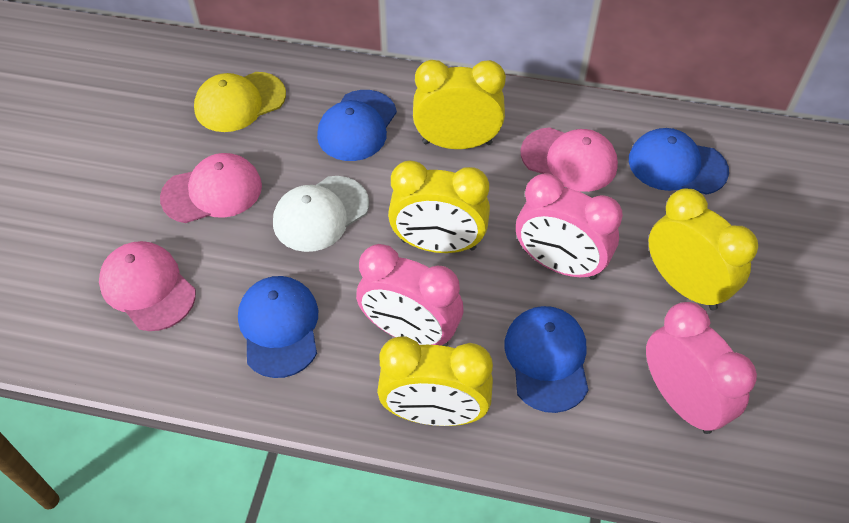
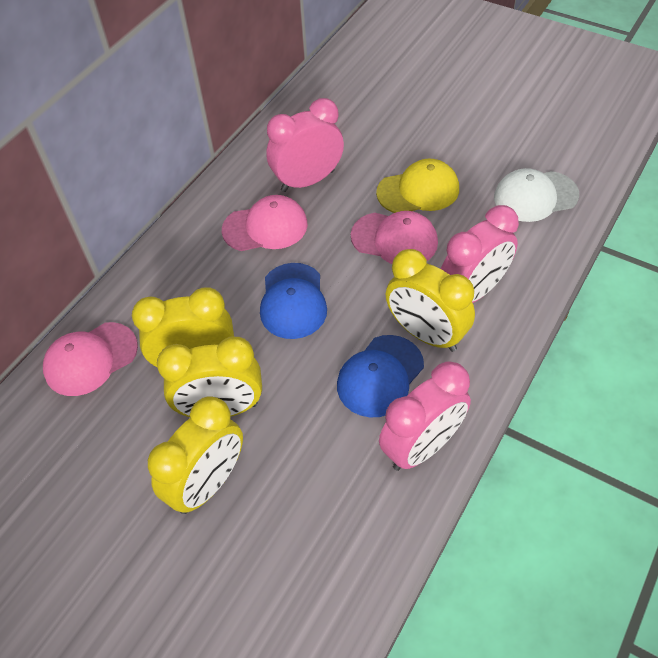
blue cap: [238,276,318,378] [317,90,397,161] [504,306,589,413] [629,128,729,195] = 4 -> [260,263,327,339] [337,335,424,417] = 2

